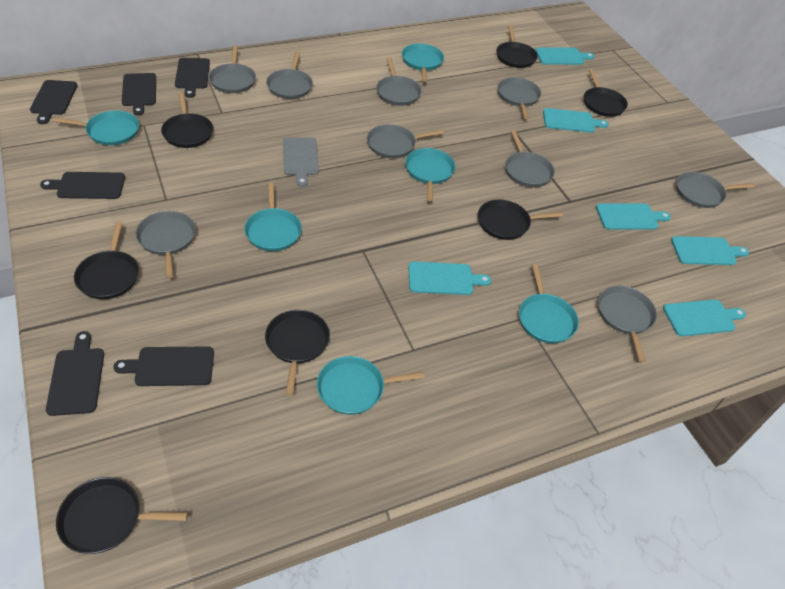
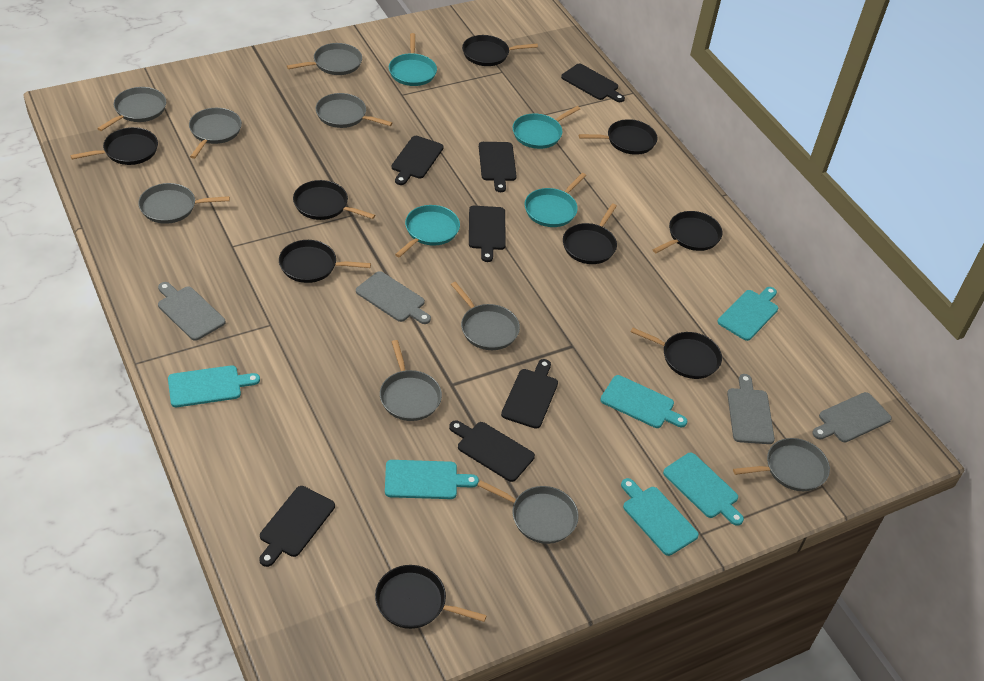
black cutting board: [30,80,77,124] [40,172,125,199] [46,331,104,416] [114,347,214,386] [122,73,156,115] [175,58,210,98] = 6 -> [259,486,335,567] [392,136,444,185] [449,420,535,482] [469,206,506,262] [479,142,517,192] [501,359,558,429] [561,64,625,102] = 7
black pan: [56,477,188,554] [74,221,139,299] [161,93,213,148] [265,310,330,395] [478,199,563,240] [496,26,538,68] [584,69,628,117] = 7 -> [70,127,158,165] [279,240,371,283] [293,180,375,220] [375,565,487,629] [462,35,538,66] [563,203,617,264] [579,119,657,155] [631,327,722,379] [653,211,723,253] = 9
grey cutting board: [283,137,319,187] = 1 -> [158,282,225,341] [356,271,431,324] [727,374,775,444] [812,392,892,442] = 4
turquoise pan: [52,111,139,145] [244,182,302,251] [317,356,425,415] [402,44,444,82] [405,148,456,201] [519,264,579,344] = 6 -> [389,33,437,86] [395,205,460,258] [513,106,580,149] [525,173,586,227] = 4

